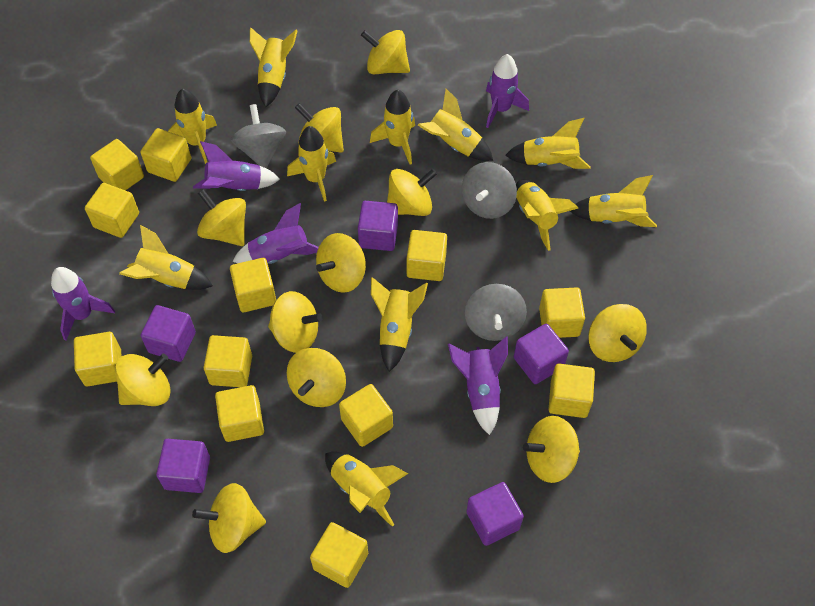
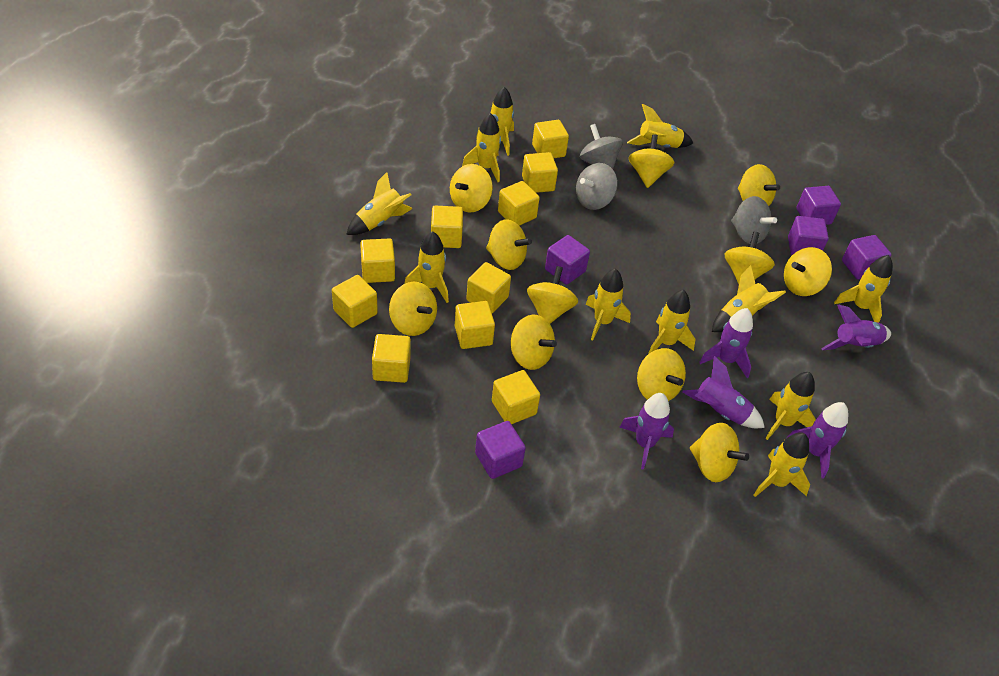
yellow cube: [74,332,121,387] [85,183,139,238] [90,139,144,191] [140,128,191,182] [204,335,252,387] [215,385,264,442] [230,258,276,312] [310,522,368,588] [339,384,393,447] [407,230,447,281] [539,287,585,338] [548,364,595,418] = 12 -> [332,275,378,328] [360,238,395,283] [372,334,411,383] [431,206,463,248] [455,301,495,349] [466,262,511,313] [492,370,540,424] [498,181,540,226] [522,152,558,193] [532,120,569,158] = 10

